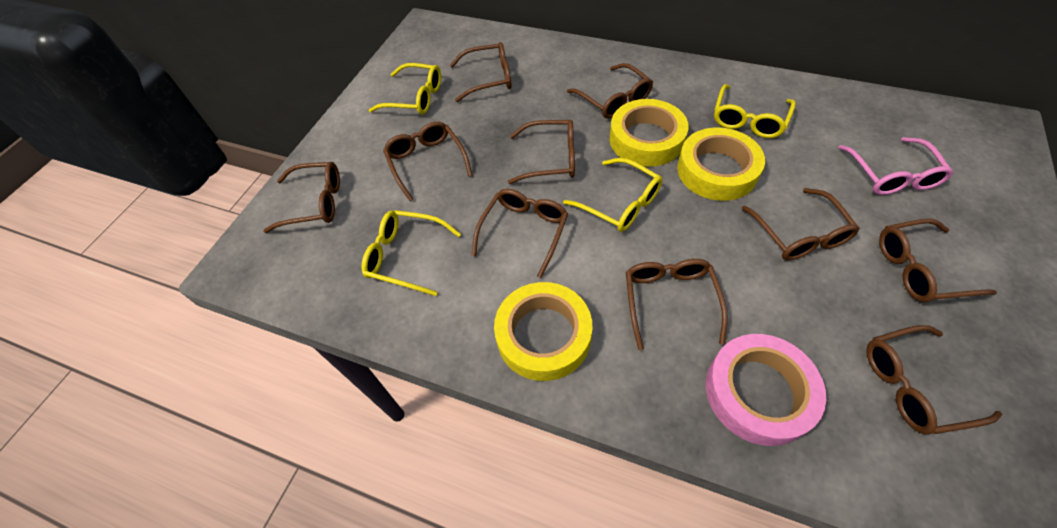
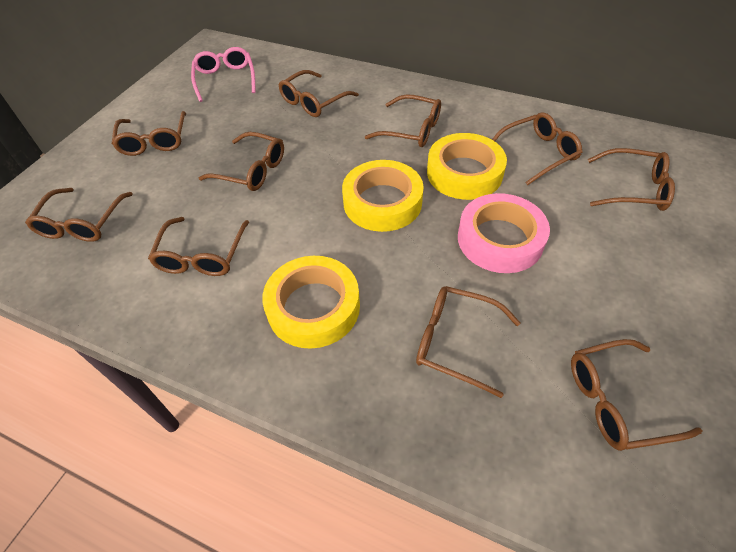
yellow glasses: [361,210,461,296] [369,63,441,115] [563,158,663,232] [714,84,796,138] = 4 -> none = 0

